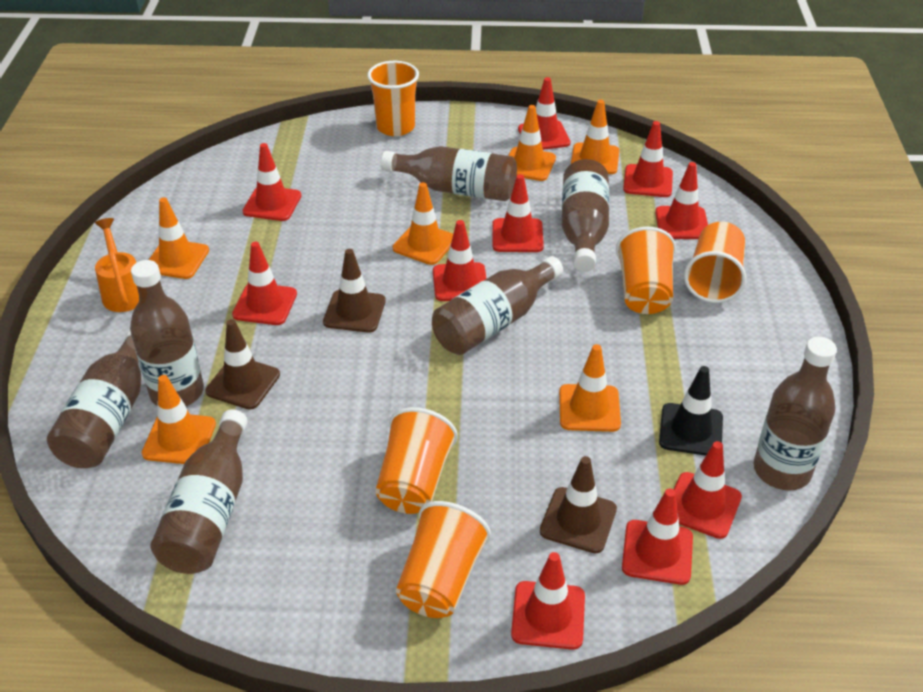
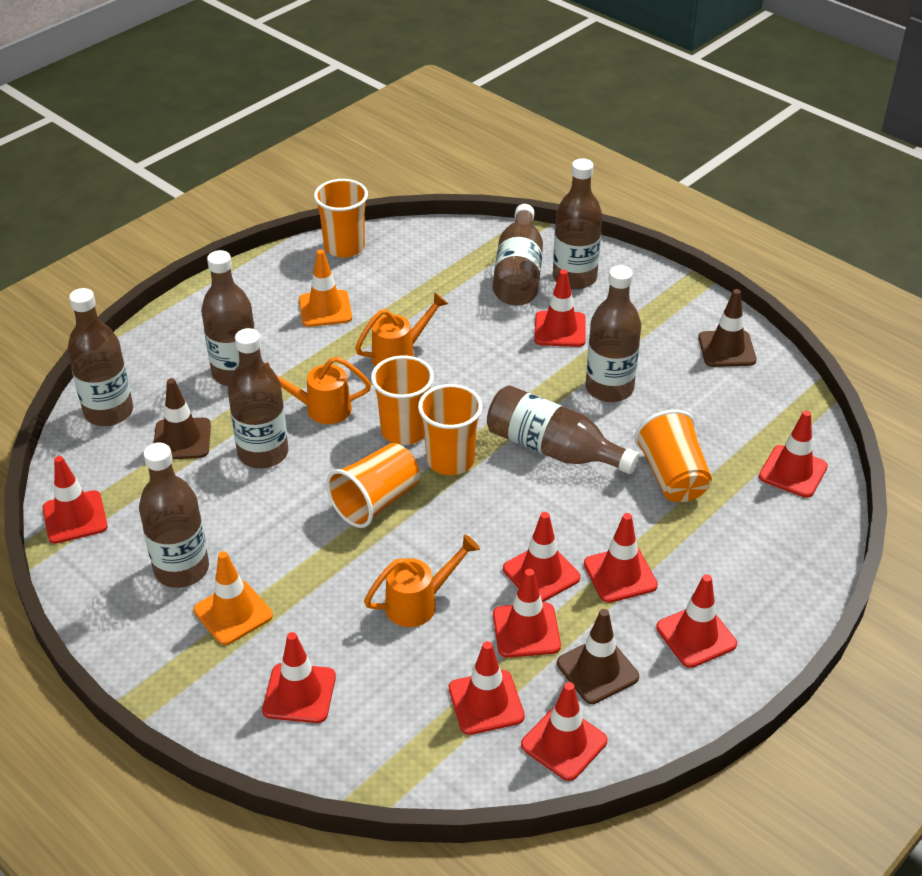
black traffic cone: [659,366,723,456] = 1 -> none = 0
brown bottle: [47,329,141,468] [130,260,204,406] [150,409,248,574] [381,146,517,201] [432,256,563,355] [562,159,609,272] [754,337,837,491] = 7 -> [67,288,133,426] [139,443,209,588] [201,250,255,386] [228,328,288,468] [487,385,640,474] [493,204,543,306] [553,158,602,290] [586,265,641,402] = 8
orange traffic cone: [142,375,216,464] [149,197,209,279] [393,182,453,265] [508,105,556,181] [559,344,621,432] [571,100,619,174] = 6 -> [194,551,273,645] [299,249,352,327] = 2
orange watering can: [95,218,139,312] = 1 -> [265,357,371,424] [355,292,448,366] [364,534,480,627] = 3

